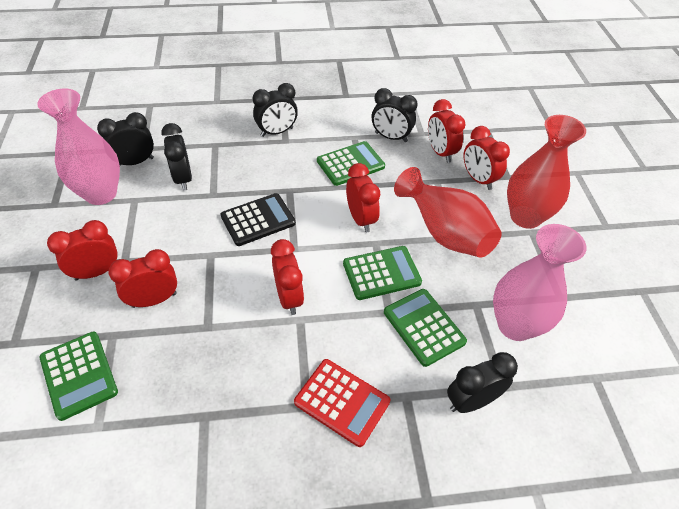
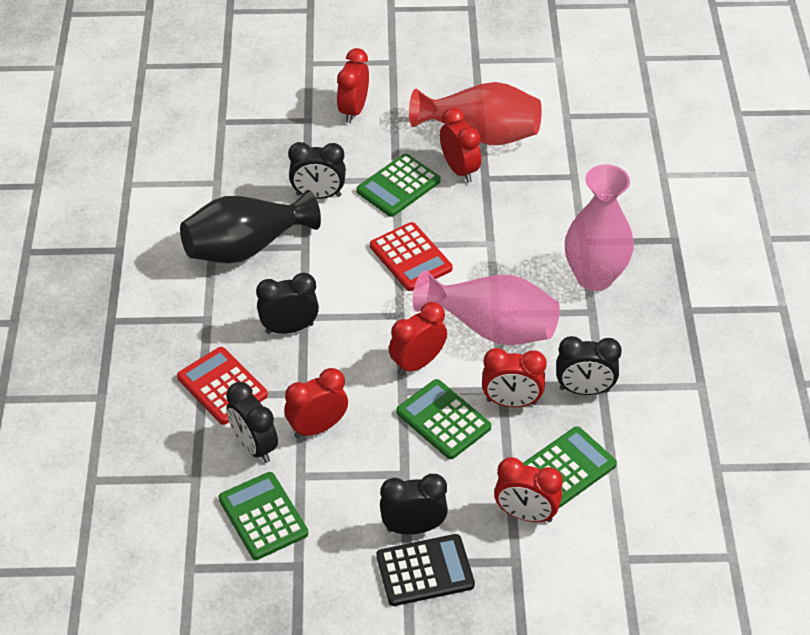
black vase: none = 0 -> [180,190,321,263] = 1
red calculator: [294,359,391,447] = 1 -> [177,347,268,425] [370,222,453,291] = 2
red vase: [394,167,502,258] [507,115,586,229] = 2 -> [409,82,542,145] = 1

